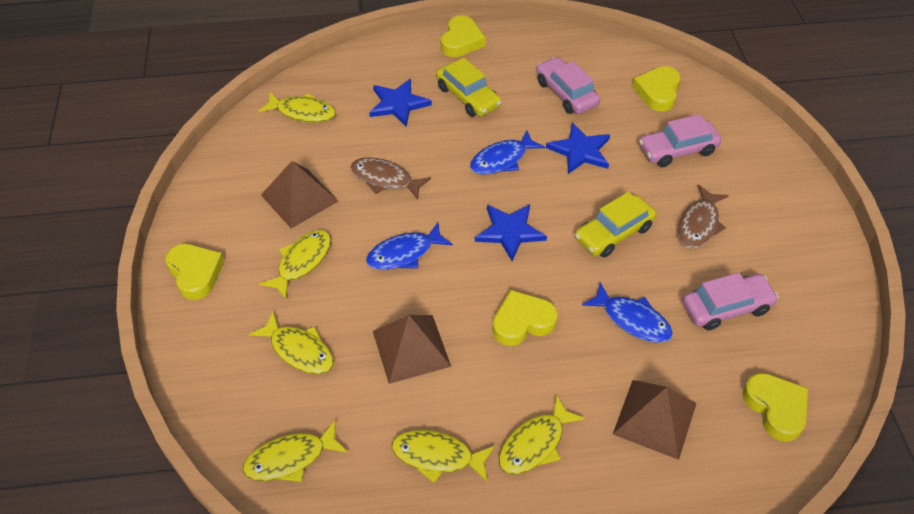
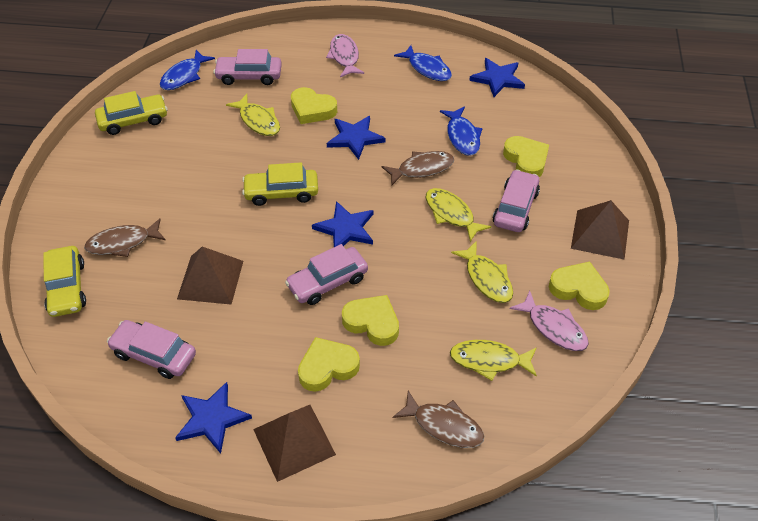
blue star: [369,79,432,126] [475,204,547,261] [546,123,610,174] = 3 -> [175,382,252,454] [312,201,373,247] [327,116,386,160] [469,58,525,97] = 4
brown fish: [350,157,431,200] [678,185,729,249] = 2 -> [84,218,166,257] [382,151,454,186] [393,391,484,448] = 3
pink car: [536,57,600,114] [639,114,722,167] [682,273,779,330] = 3 -> [107,320,196,379] [213,49,282,85] [285,244,368,305] [493,169,540,232] = 4
pink fish: none = 0 -> [326,34,364,77] [510,291,589,351] = 2
yellow car: [436,58,502,117] [575,192,656,257] = 2 -> [43,246,86,317] [95,91,168,135] [242,162,318,206] = 3
yellow fish: [243,420,348,482] [249,312,334,374] [259,92,336,123] [259,230,331,299] [392,430,495,483] [499,395,585,475] = 6 -> [226,94,280,136] [426,188,491,242] [450,340,537,381] [451,241,513,303] = 4

